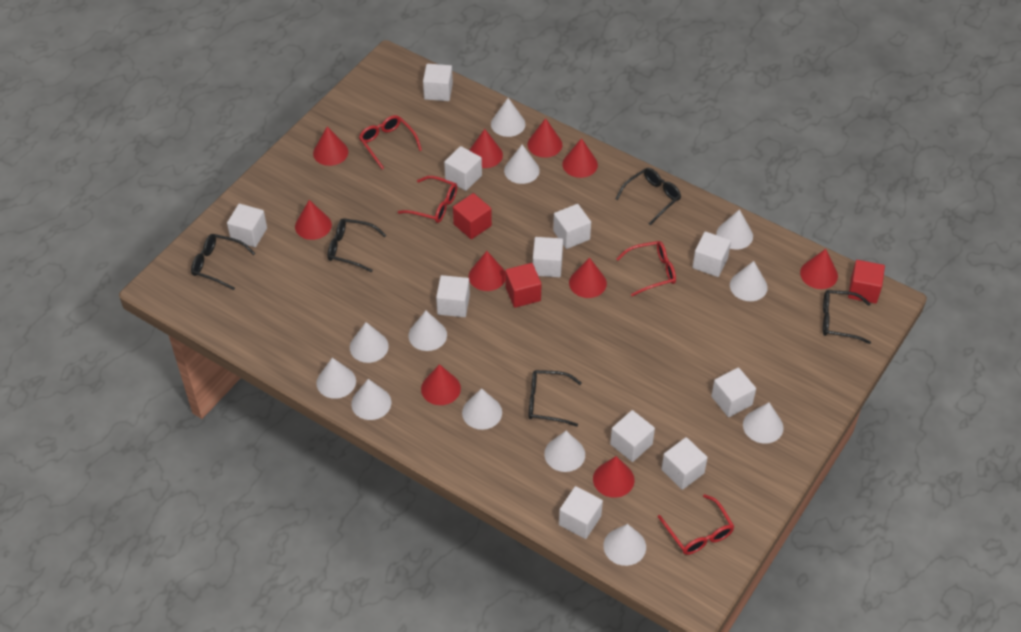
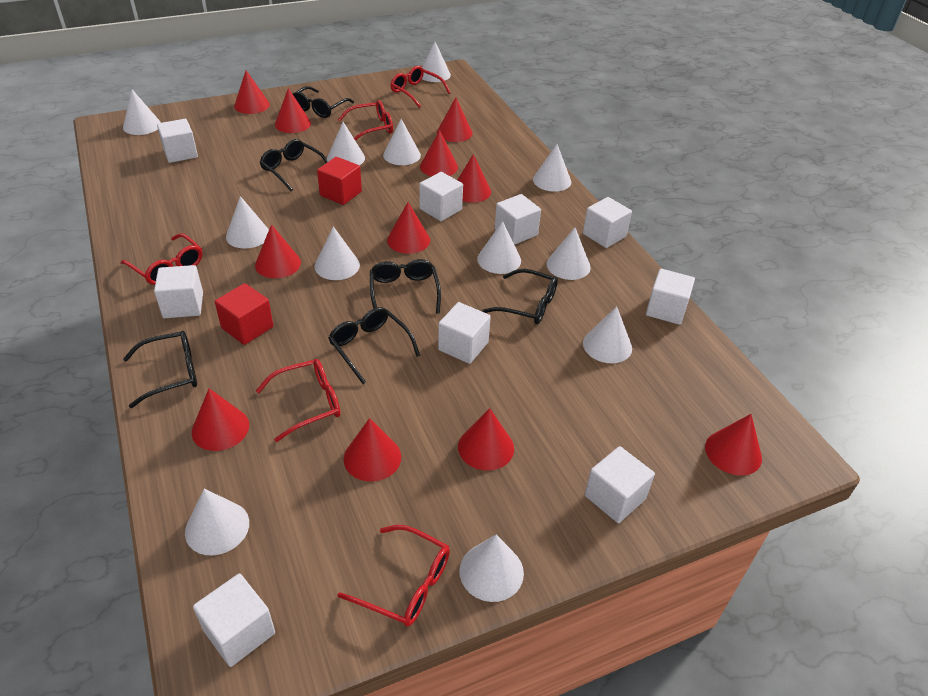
black glasses: [191,234,255,290] [328,219,386,272] [529,370,582,427] [616,168,681,225] [823,290,871,344] = 5 -> [123,331,197,408] [259,139,328,191] [293,86,354,118] [328,307,420,384] [370,259,441,314] [482,269,558,324] = 6
red cone: [295,200,332,240] [313,127,348,166] [421,364,461,405] [469,129,503,168] [469,251,505,291] [527,118,562,158] [562,138,598,178] [569,258,607,298] [593,456,634,498] [800,249,838,289] = 10 -> [192,388,249,451] [234,70,270,114] [255,224,301,278] [275,88,311,133] [344,418,401,482] [387,202,430,254] [420,130,458,176] [437,97,473,142] [458,154,491,203] [458,408,514,471] [705,414,762,476] = 11
red cube: [453,193,492,239] [505,263,541,308] [848,260,885,304] = 3 -> [215,283,274,345] [317,157,362,205] = 2
red glasses: [359,115,422,169] [398,176,457,223] [616,241,676,296] [658,494,735,555] = 4 -> [121,233,203,285] [256,359,341,442] [337,525,450,627] [338,100,393,141] [390,66,451,108] = 5
white cube: [227,204,267,247] [423,64,453,101] [436,275,470,317] [444,146,482,191] [533,237,563,277] [553,204,591,249] [559,486,603,539] [610,410,655,462] [661,437,708,490] [692,232,731,277] [711,367,756,417] = 11 -> [154,265,203,318] [157,119,198,163] [193,573,275,667] [419,172,463,221] [438,302,491,364] [495,194,541,245] [583,197,632,248] [585,446,655,523] [646,269,695,325] = 9

